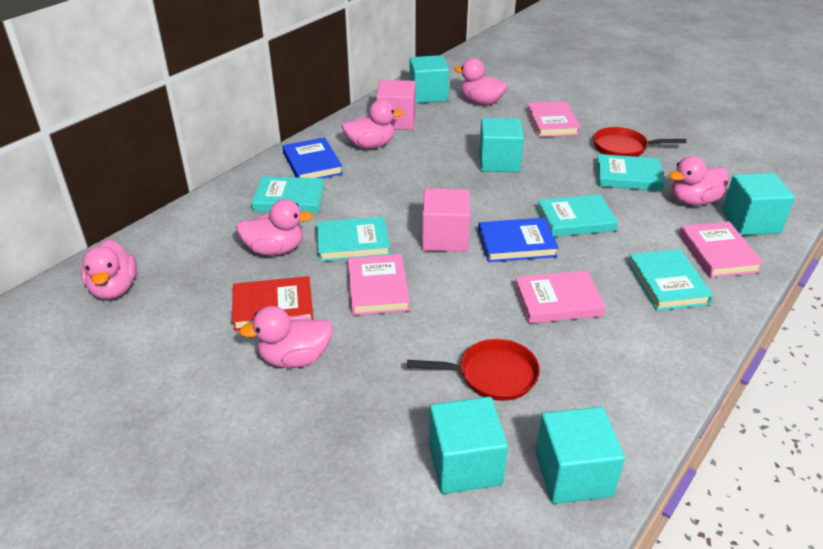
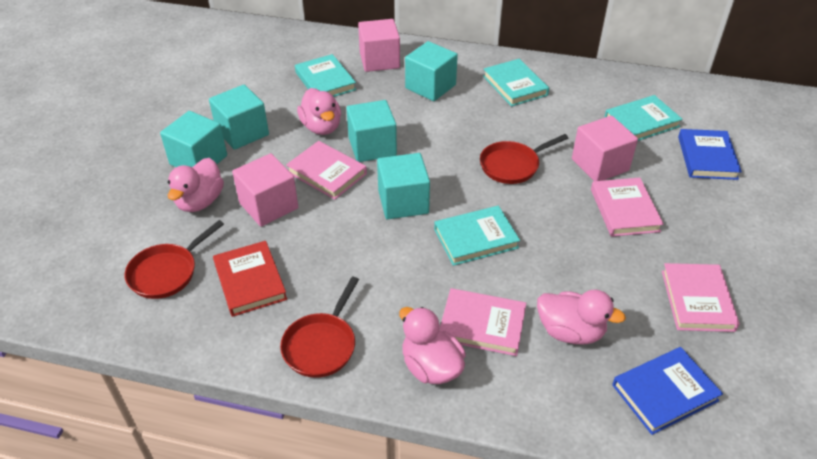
pink cube: [376,80,416,130] [422,188,470,252] = 2 -> [232,153,298,227] [358,19,400,72] [572,116,638,181] = 3
pink duck: [81,240,137,299] [236,199,313,256] [239,306,333,368] [342,100,404,149] [454,58,508,105] [669,156,729,206] = 6 -> [168,158,224,212] [297,88,341,135] [399,307,466,384] [537,290,626,344] = 4
red pan: [407,339,540,401] [593,127,687,157] = 2 -> [125,220,224,299] [280,277,359,378] [480,134,568,184] = 3
turquoise book: [252,176,325,214] [316,217,390,262] [537,194,618,237] [596,154,665,191] [628,249,713,311] = 5 -> [295,54,356,97] [434,206,520,266] [483,59,549,106] [604,95,683,141] = 4

